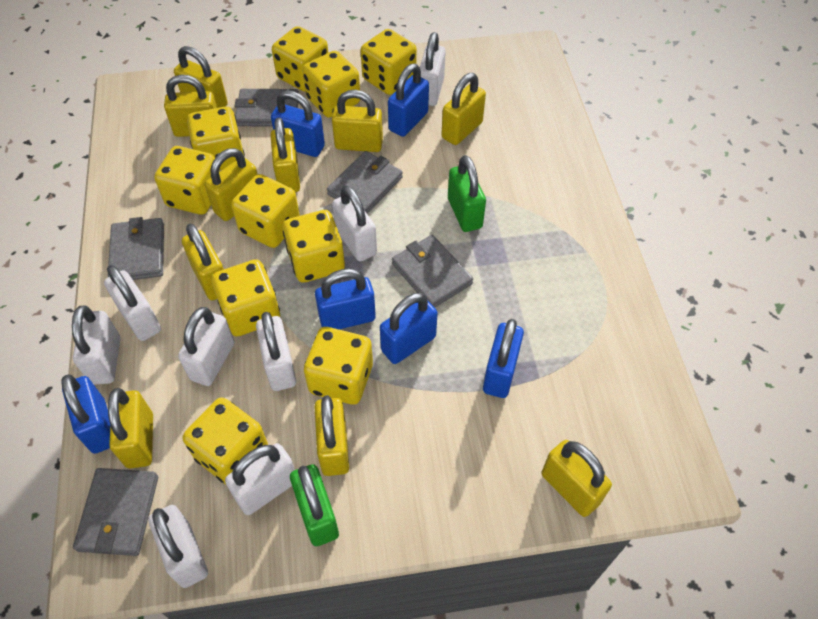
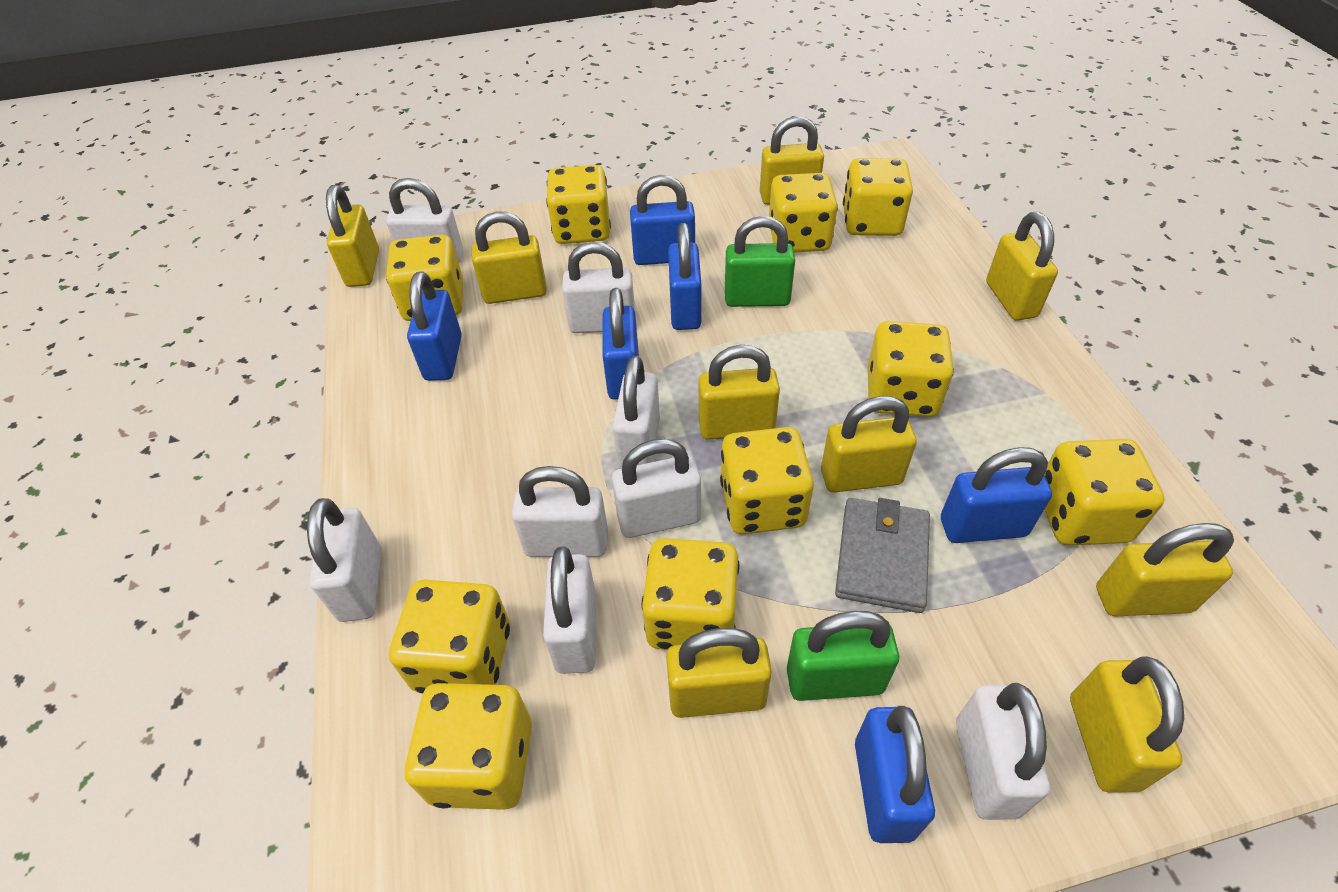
grey wallet: [73,468,158,556] [108,217,164,280] [234,89,299,127] [327,151,403,214] [392,235,473,307] = 5 -> [835,498,930,613] = 1
yellow padlock: [108,388,153,468] [164,75,217,137] [174,46,228,108] [182,224,224,300] [205,148,257,221] [271,117,300,192] [314,395,349,476] [332,90,383,152] [441,73,486,145] [542,440,612,517] = 10 -> [326,185,379,287] [472,211,547,304] [666,628,772,718] [698,345,780,440] [760,116,824,205] [821,396,917,493] [986,212,1058,321] [1070,656,1184,793] [1096,523,1234,616] = 9

